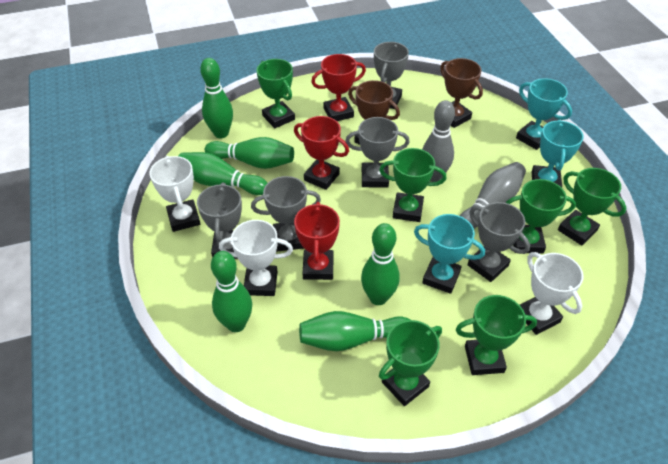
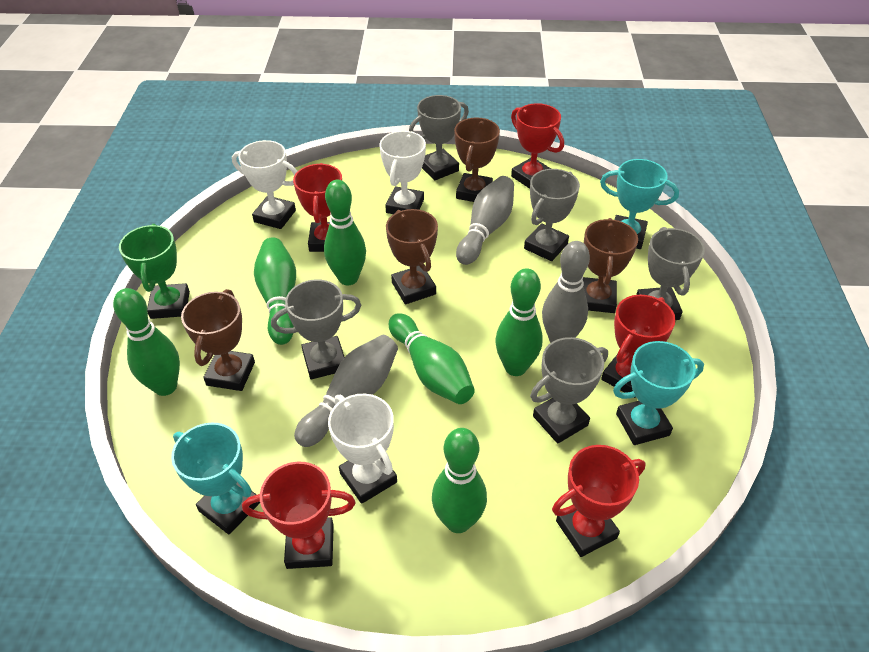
brown trophy: [348,80,400,145] [440,58,483,128] = 2 -> [181,289,255,391] [386,209,438,304] [454,117,500,202] [583,218,638,313] = 4
green trophy: [257,59,295,128] [379,148,446,222] [379,320,442,406] [456,295,537,375] [506,179,576,253] [558,168,626,245] = 6 -> [119,224,190,319] = 1
grey bowling pin: [422,100,455,182] [460,162,526,229] = 2 -> [294,335,398,447] [456,176,514,265] [542,241,590,343] = 3
red trophy: [294,116,349,190] [294,202,340,280] [311,54,366,121] = 3 -> [242,462,356,569] [293,163,342,252] [511,103,564,189] [552,445,646,557] [601,295,676,398] = 5

